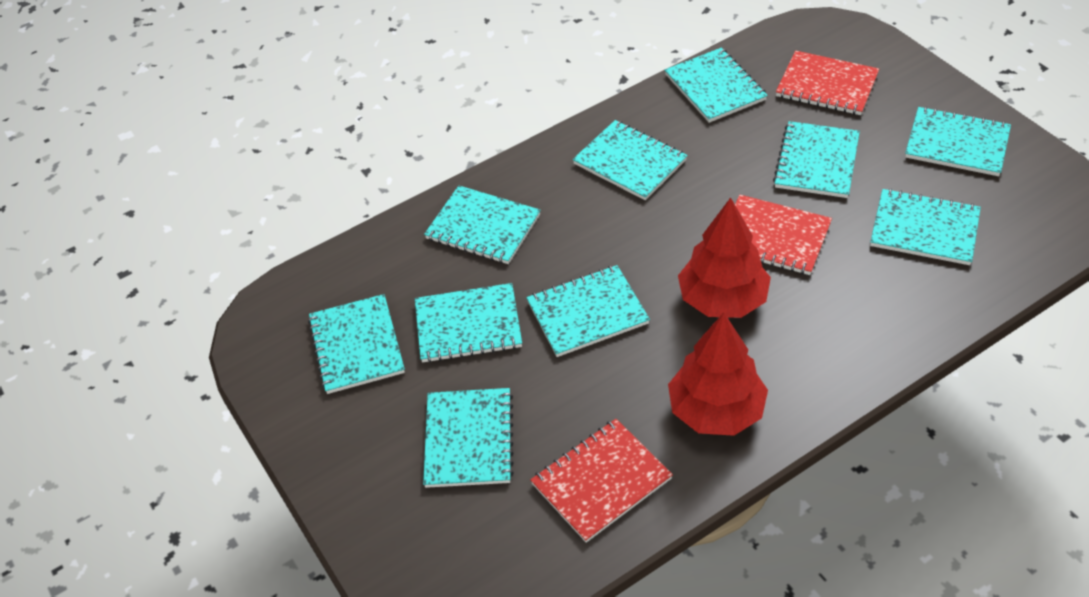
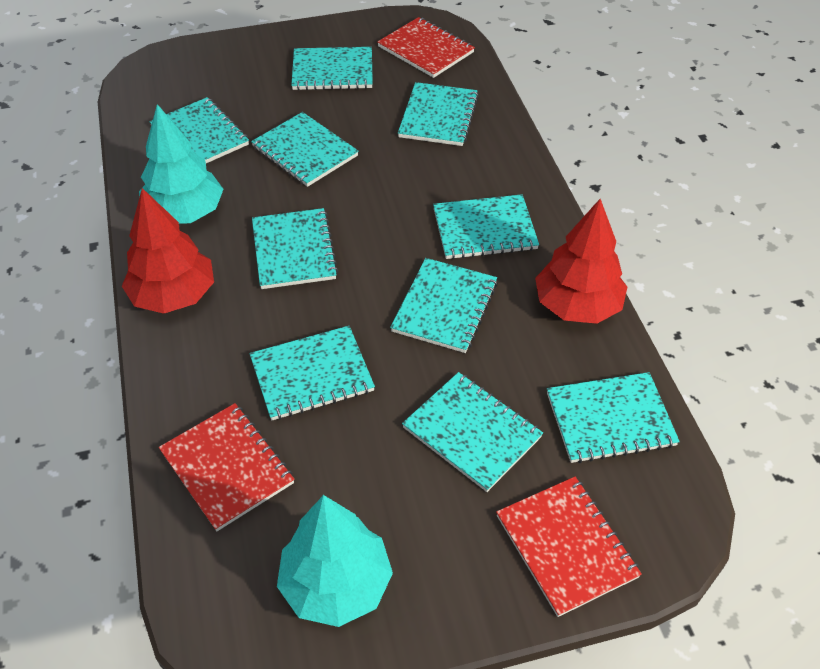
turquoise tree: none = 0 -> [139,104,224,224] [277,495,393,627] = 2

